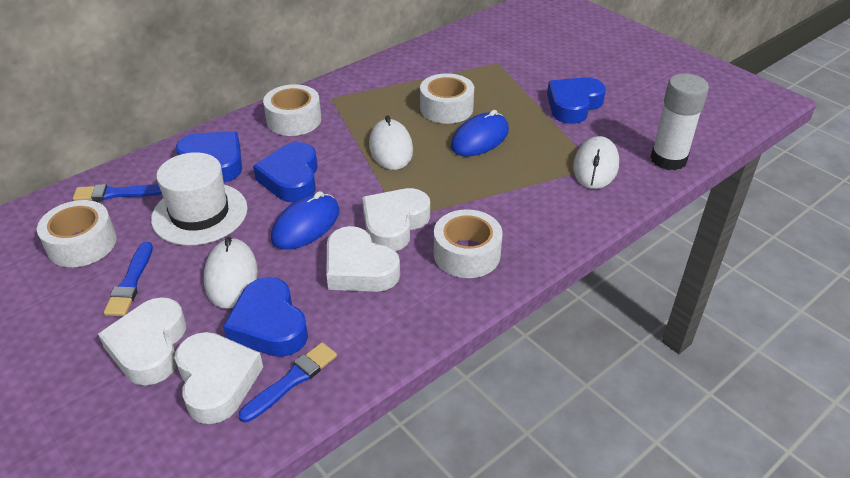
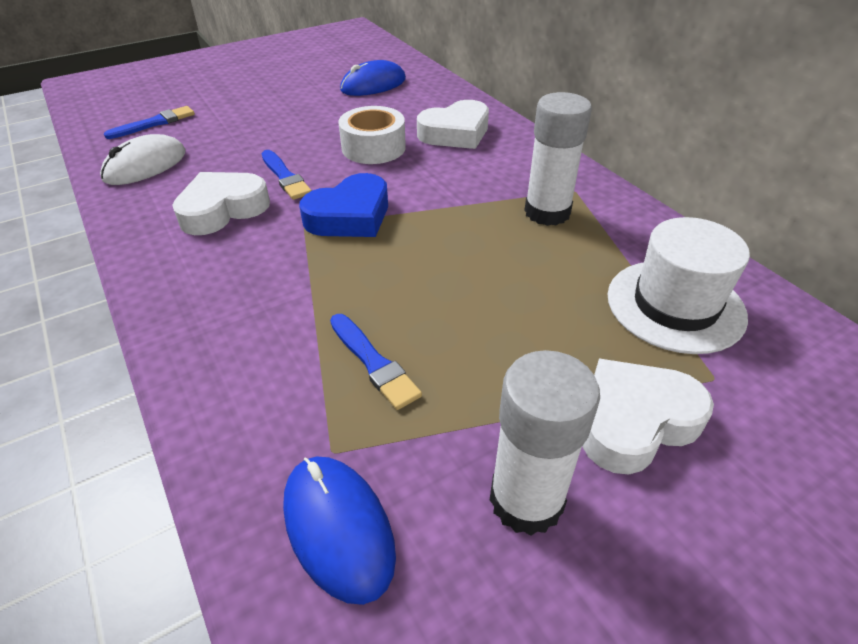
blue heart: [176,131,242,182] [223,277,308,357] [253,142,318,202] [547,77,606,124] = 4 -> [299,173,388,237] = 1
white glue stick: [650,73,709,170] = 1 -> [490,350,600,536] [524,92,592,226] = 2
white heart: [98,297,186,386] [175,332,263,424] [326,226,400,292] [362,188,430,251] = 4 -> [172,172,270,235] [417,100,489,149] [582,358,714,474] = 3
white mouse: [204,237,258,309] [369,115,413,170] [573,136,619,189] = 3 -> [100,134,186,185] = 1
white tape: [37,200,117,267] [263,84,321,136] [420,73,474,124] [434,209,503,278] = 4 -> [338,106,406,164] = 1

